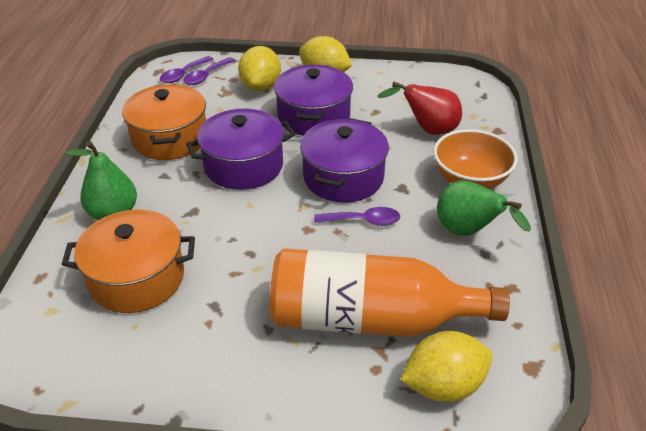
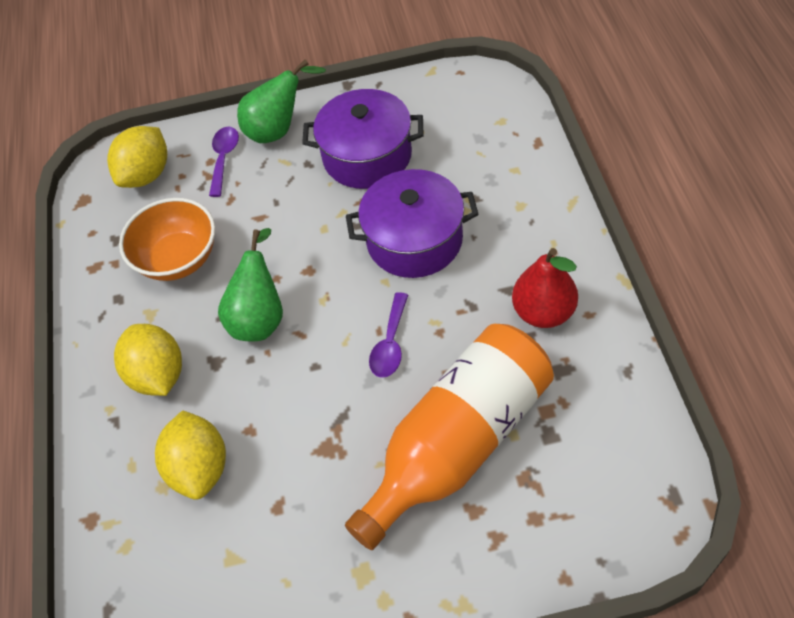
orange pot: [62,210,195,313] [122,84,206,160] = 2 -> none = 0
purple pot: [186,109,295,190] [274,65,353,136] [300,118,389,203] = 3 -> [302,89,424,189] [346,169,478,278] = 2
purple spoon: [160,56,214,83] [183,57,235,85] [314,207,400,226] = 3 -> [209,126,239,197] [369,292,408,378] = 2

